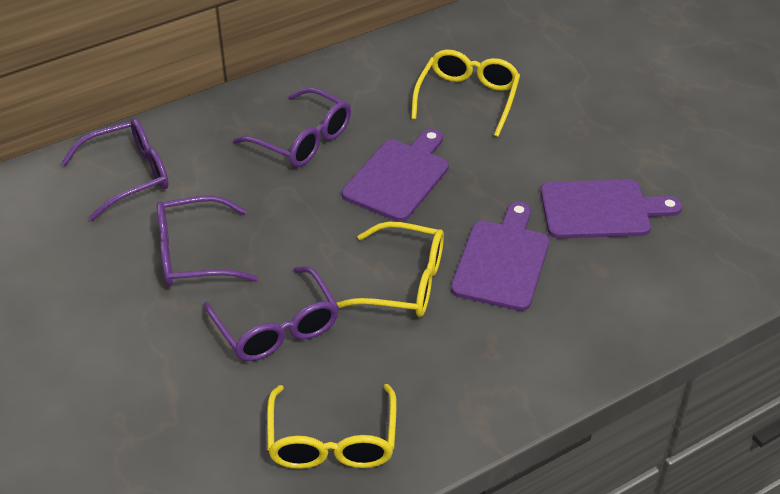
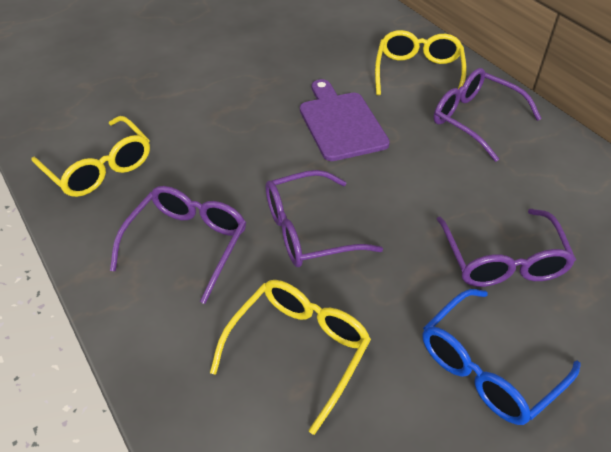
blue glasses: none = 0 -> [423,289,581,425] = 1
purple cutting board: [342,129,449,222] [451,202,550,311] [540,179,682,239] = 3 -> [300,79,390,161] = 1

